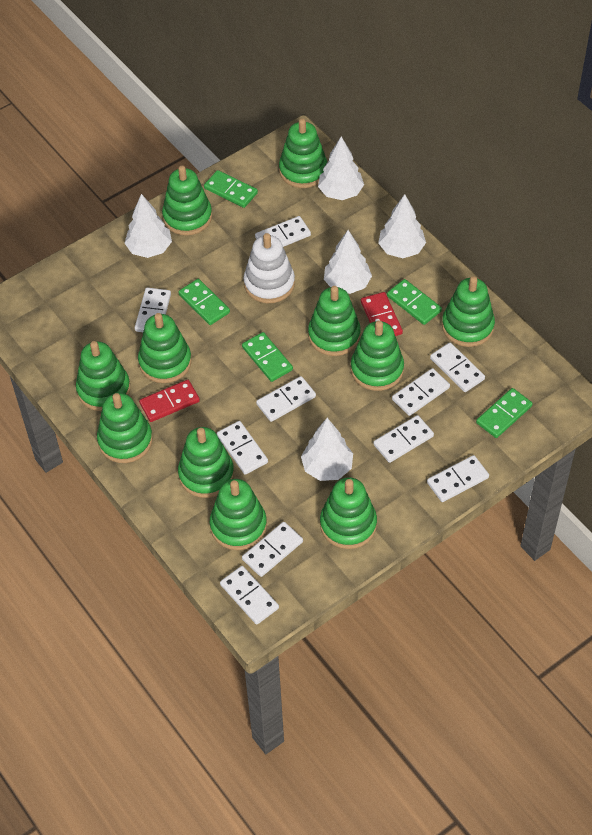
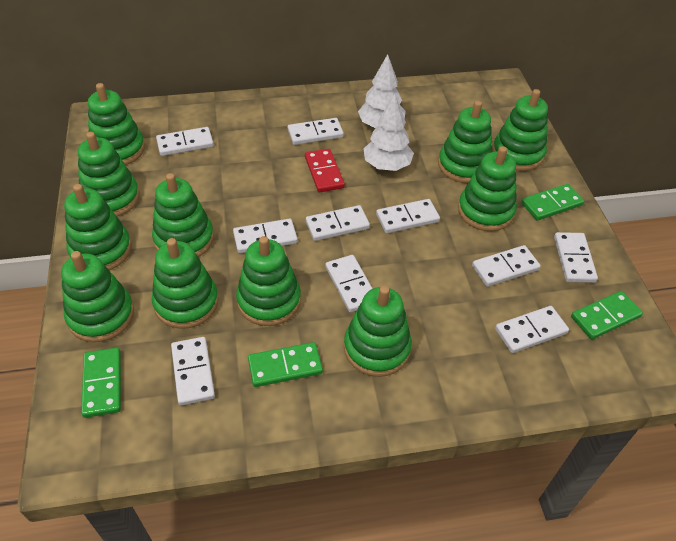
green domino: [179,279,230,325] [204,170,258,208] [242,332,293,382] [387,279,442,325] [476,388,533,438] = 5 -> [81,348,121,418] [248,342,323,387] [521,184,584,221] [571,291,643,339] = 4
red domino: [139,380,200,422] [361,292,403,336] = 2 -> [305,149,345,192] = 1
white stacking toy: [243,233,295,303] = 1 -> none = 0
white tree: [125,194,172,258] [301,418,353,481] [318,137,364,200] [324,230,372,294] [378,194,426,258] = 5 -> [358,54,405,128] [363,94,414,171] = 2

